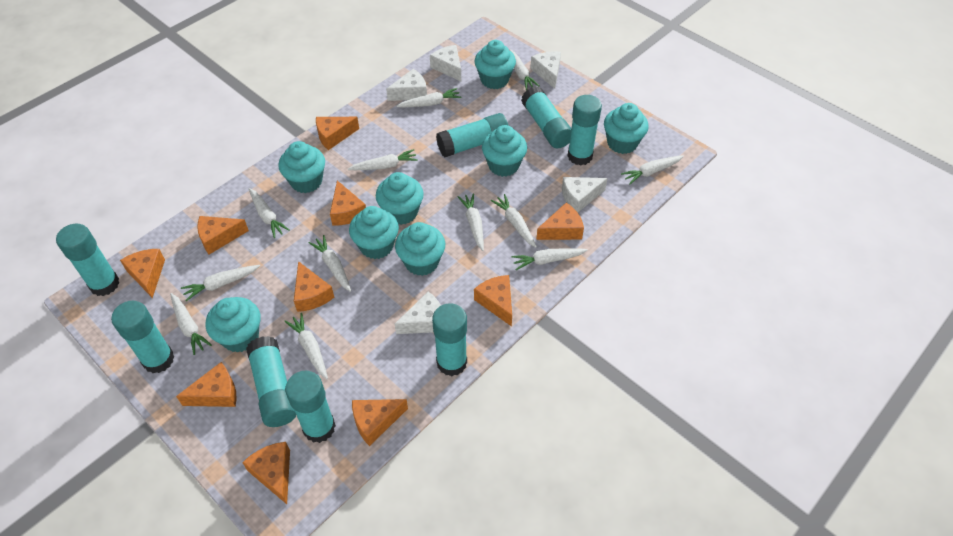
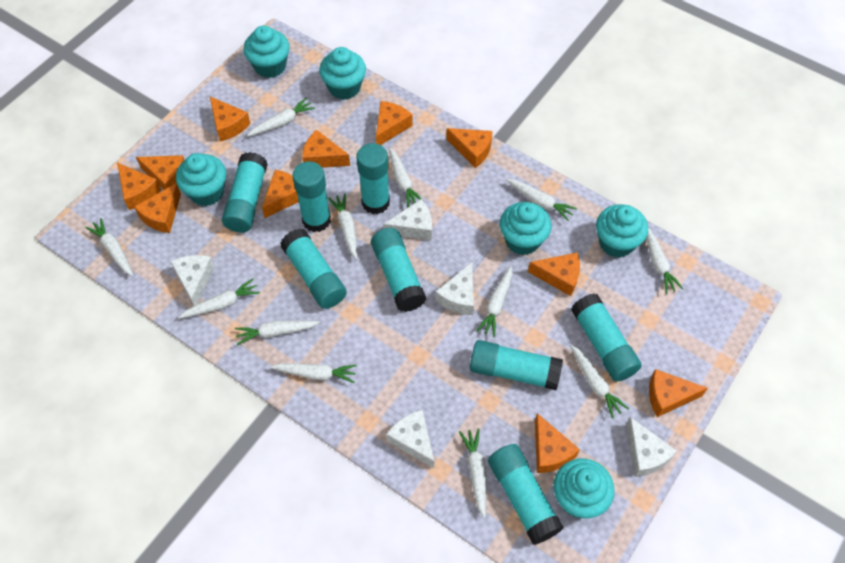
orange cheese: [120,249,165,298] [176,362,237,407] [197,216,249,255] [242,442,290,504] [294,261,334,312] [316,117,359,150] [330,181,366,226] [352,399,408,446] [474,275,512,327] [536,202,584,240] = 10 -> [117,163,161,210] [134,183,181,233] [136,155,184,190] [210,97,250,142] [262,170,299,218] [302,130,350,168] [376,101,413,145] [446,128,493,168] [528,252,580,296] [535,413,580,473] [649,369,708,417] = 11
turquoise cupcake: [206,297,260,353] [278,141,325,193] [349,206,399,259] [376,172,424,225] [395,222,445,276] [474,40,516,89] [482,125,527,177] [604,103,648,154] = 8 -> [176,153,226,206] [244,25,290,78] [319,47,366,100] [500,202,552,255] [553,458,615,518] [596,204,648,258] = 6

